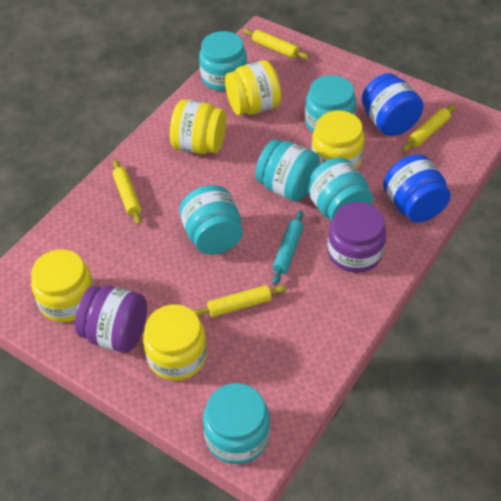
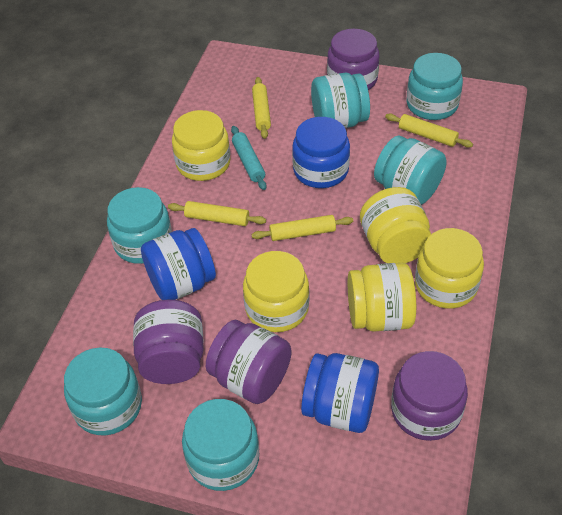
blue jar: [362,73,423,136] [383,154,451,223] = 2 -> [141,228,216,300] [292,117,350,188] [301,353,379,433] = 3
purple jar: [75,285,147,353] [327,202,386,273] = 2 -> [133,300,204,384] [206,320,291,404] [327,29,379,90] [391,351,468,441] = 4

